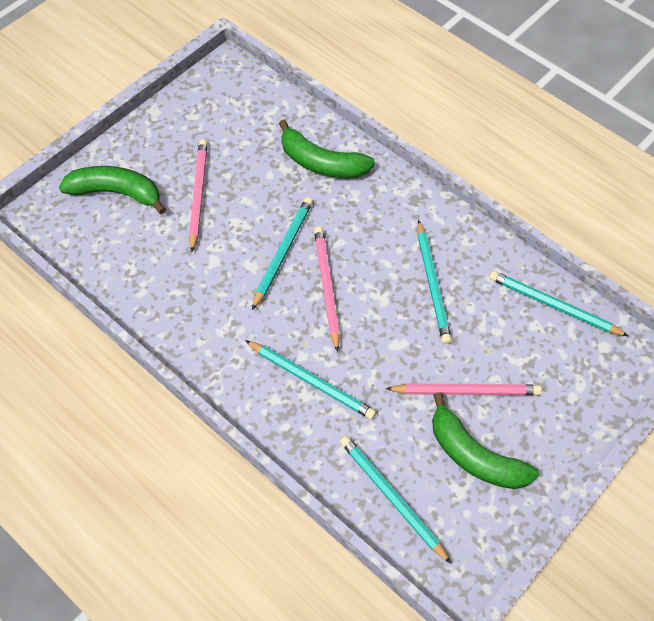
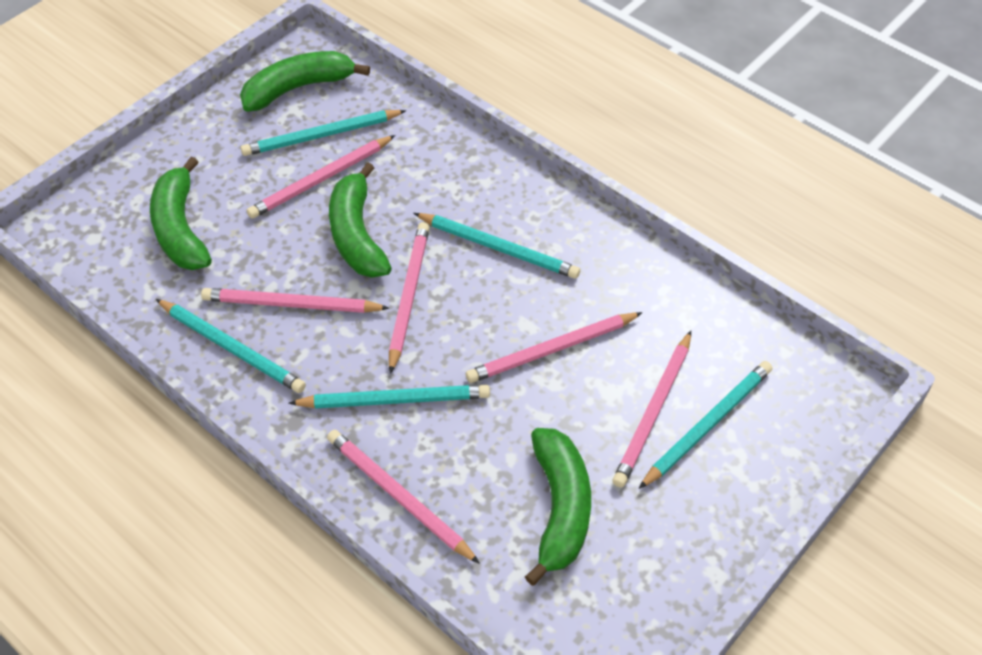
green banana: [59,166,166,214] [279,120,375,178] [432,392,539,489] = 3 -> [150,157,212,270] [240,51,370,112] [329,162,392,278] [525,428,591,586] = 4
pink pencil: [189,139,208,252] [314,226,340,352] [385,383,542,395] = 3 -> [201,288,389,313] [247,135,395,219] [327,430,480,564] [389,222,430,374] [466,312,643,383] [612,331,691,488] = 6

